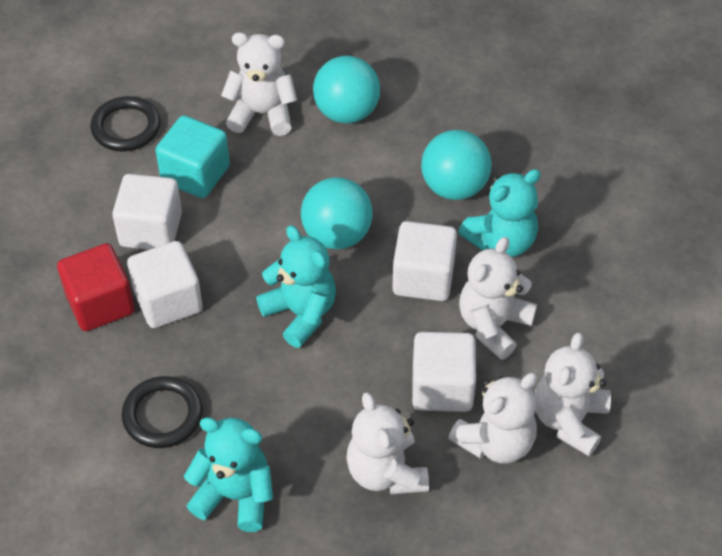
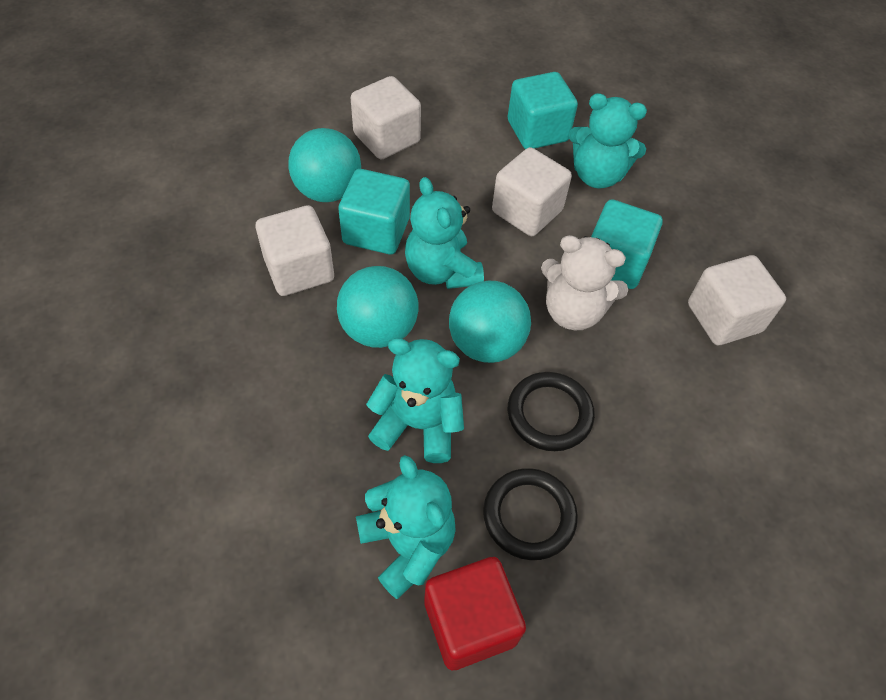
turquoise cube: [155,115,230,198] = 1 -> [338,169,410,254] [508,72,578,149] [591,199,663,289] = 3
turquoise teddy bear: [184,417,273,532] [256,225,336,348] [458,169,541,257] = 3 -> [356,455,456,599] [366,338,464,463] [405,177,484,289] [569,93,647,189] = 4
white teddy bear: [221,32,297,136] [346,392,429,495] [448,373,538,464] [459,237,537,360] [534,332,611,456] = 5 -> [541,235,628,330] = 1

